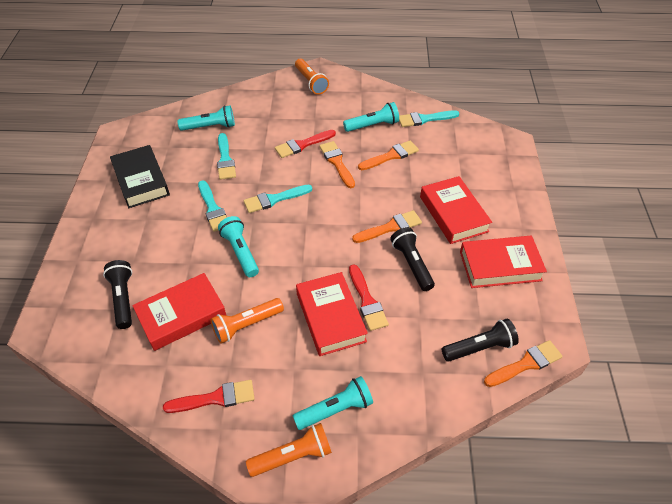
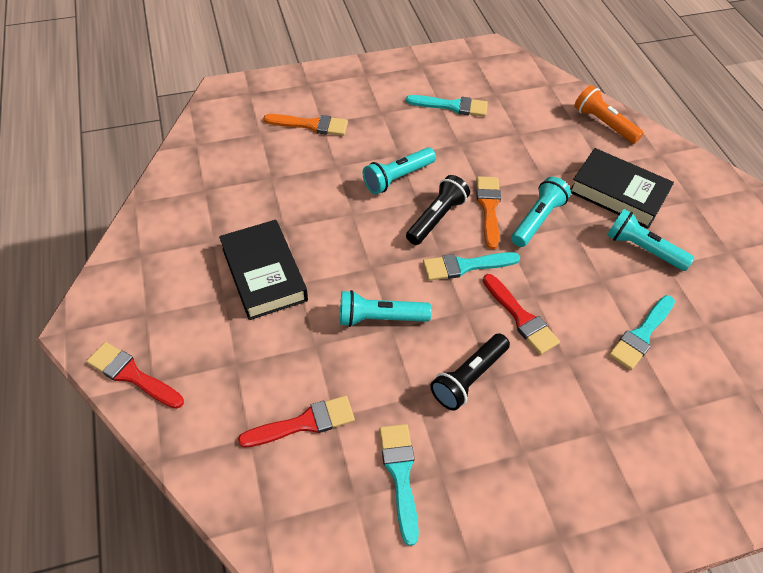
black book: [110,145,170,208] = 1 -> [219,220,308,320] [570,148,674,229] = 2
black flashlight: [103,260,132,329] [390,227,435,291] [442,319,519,362] = 3 -> [406,175,470,245] [430,333,510,411] = 2
orange brush: [319,141,355,188] [352,210,422,243] [358,140,419,170] [484,340,563,387] = 4 -> [263,114,348,136] [476,176,501,249] = 2
orange flashlight: [210,298,284,344] [246,423,332,477] [295,59,329,95] = 3 -> [574,85,644,144] = 1
red book: [132,273,227,351] [296,272,368,356] [420,176,492,244] [460,236,547,288] = 4 -> none = 0

